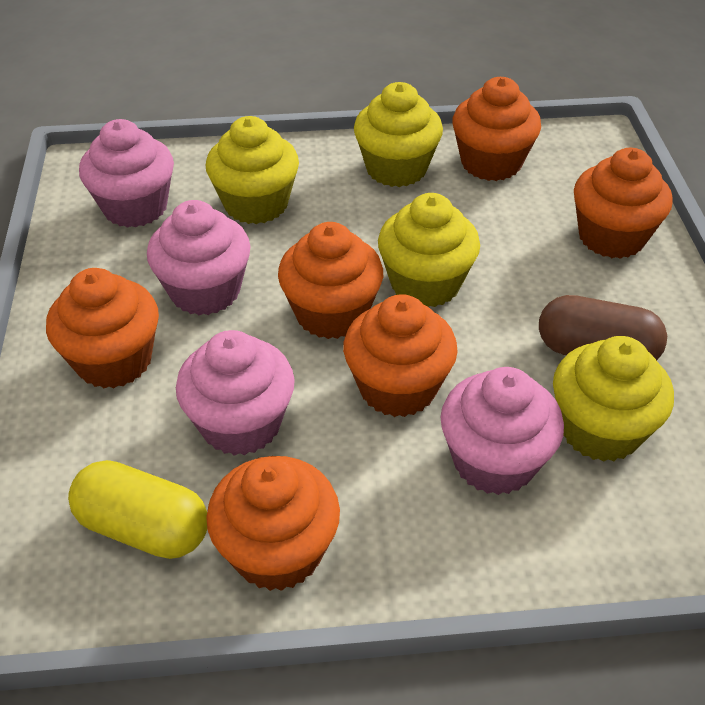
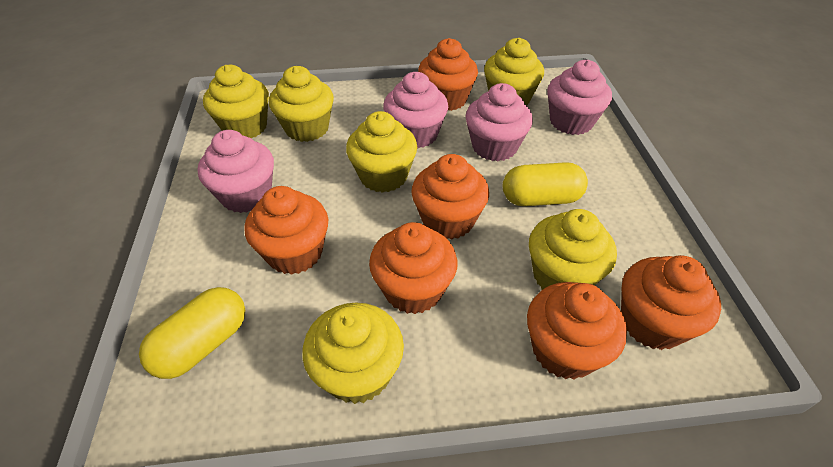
brown capsule: [539,295,667,360] = 1 -> none = 0
yellow capsule: [68,460,207,559] = 1 -> [139,287,245,379] [503,162,588,206] = 2
yellow cupcake: [206,116,299,224] [354,82,443,187] [378,193,480,307] [553,336,674,462] = 4 -> [203,65,269,139] [269,66,334,142] [302,303,404,404] [346,111,417,193] [484,38,544,106] [529,209,617,290] = 6

